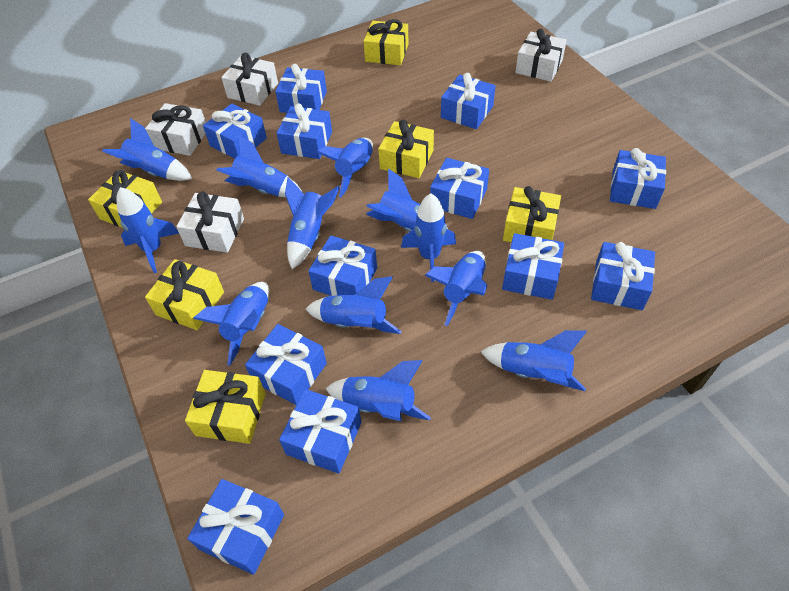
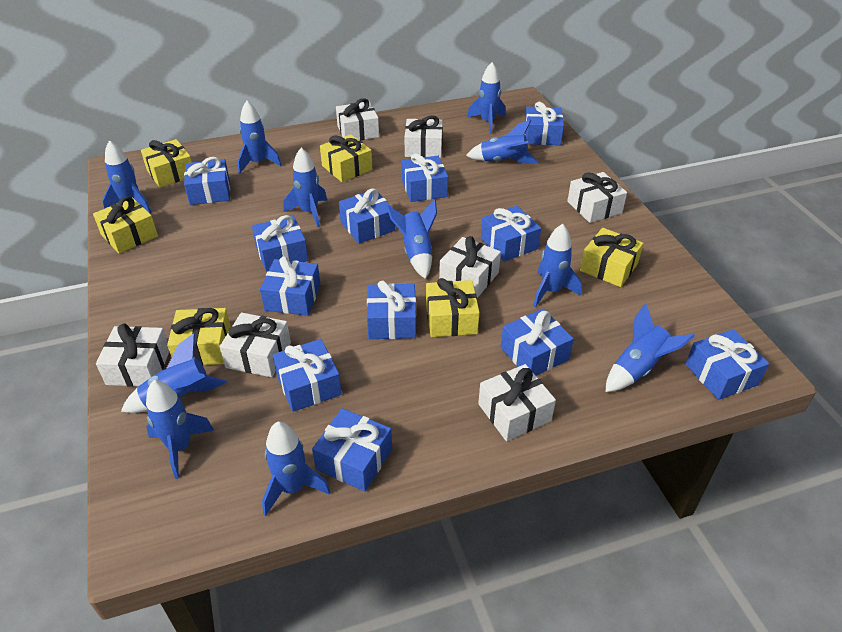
blue rocket: [102,118,192,181] [116,187,179,273] [193,282,269,366] [216,135,302,197] [285,177,340,269] [306,276,402,334] [316,138,373,198] [325,360,431,421] [366,168,448,232] [401,193,456,282] [424,251,487,326] [481,330,587,391] = 12 -> [102,140,151,213] [121,333,227,413] [146,380,214,479] [238,101,281,174] [262,422,330,516] [284,148,327,227] [386,200,437,279] [466,119,538,164] [467,62,506,134] [533,224,582,307] [606,303,695,392] = 11
white gift: [145,103,206,156] [176,191,244,253] [221,53,278,106] [515,29,567,82] = 4 -> [96,323,170,387] [220,313,291,377] [336,98,379,140] [404,115,443,158] [439,236,501,298] [478,364,556,441] [567,172,627,223] = 7

